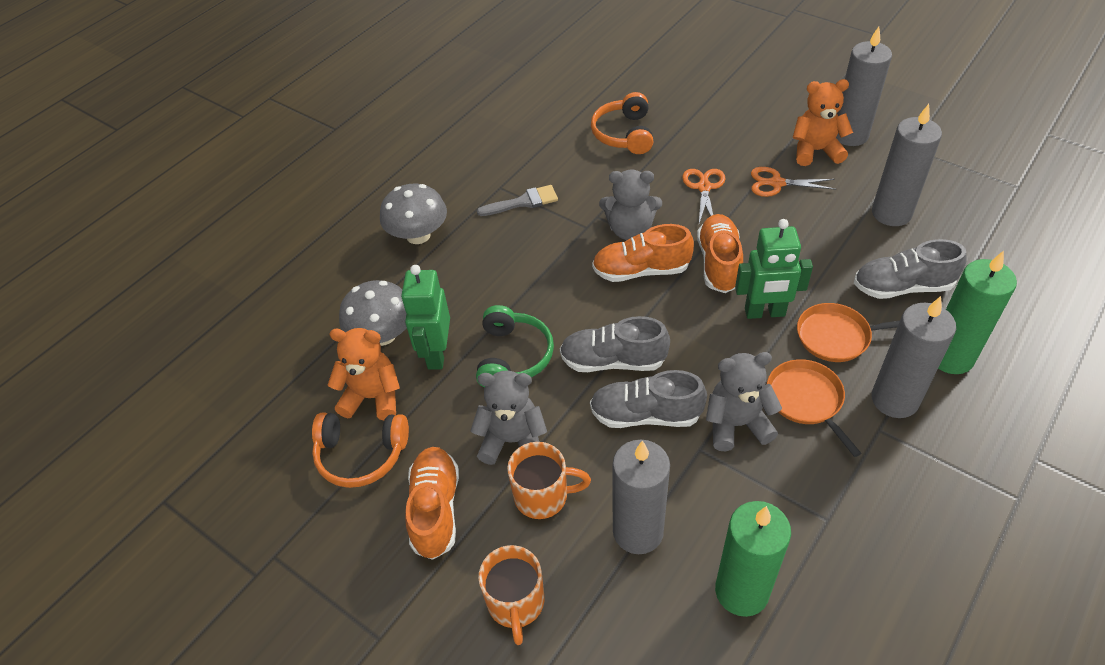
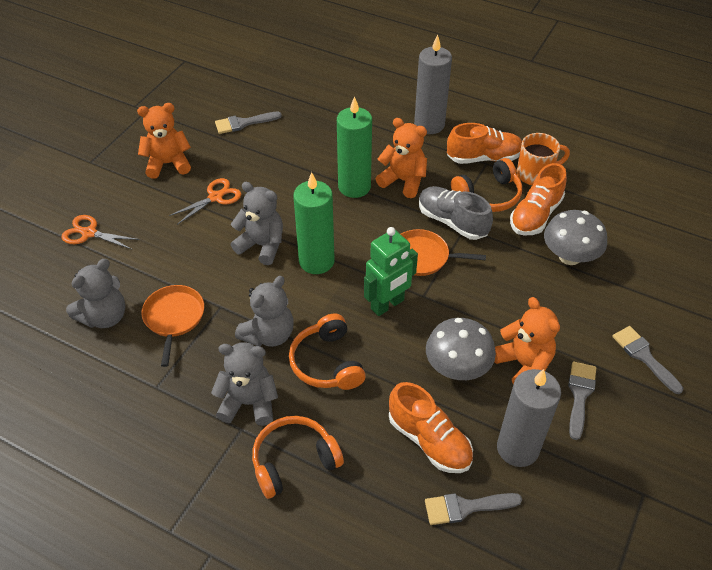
green headphones: [476,305,554,388] = 1 -> none = 0
green robot: [401,265,450,370] [735,219,813,319] = 2 -> [364,227,418,316] = 1
grey brush: [477,185,558,216] = 1 -> [215,112,282,134] [425,493,522,525] [568,362,596,440] [612,326,683,394] = 4
grey candle: [612,439,670,554] [836,27,892,146] [872,104,942,226] [872,296,956,418] = 4 -> [414,34,452,134] [497,369,561,467] = 2
grey shoe: [560,316,670,372] [590,370,707,428] [854,239,967,299] = 3 -> [419,186,493,240] = 1
grey teddy bear: [470,370,547,465] [599,169,662,240] [706,352,782,451] = 3 -> [66,259,125,328] [211,342,278,426] [231,182,283,265] [235,276,294,347] = 4
orange headphones: [312,413,409,488] [591,92,653,154] = 2 -> [252,416,344,499] [289,313,366,390] [451,158,522,212] = 3
orange mug: [478,545,544,645] [507,442,591,519] = 2 -> [517,133,570,185] = 1
orange teddy bear: [328,328,400,420] [793,79,853,166] = 2 -> [137,103,191,179] [376,118,427,198] [494,297,560,384] = 3

